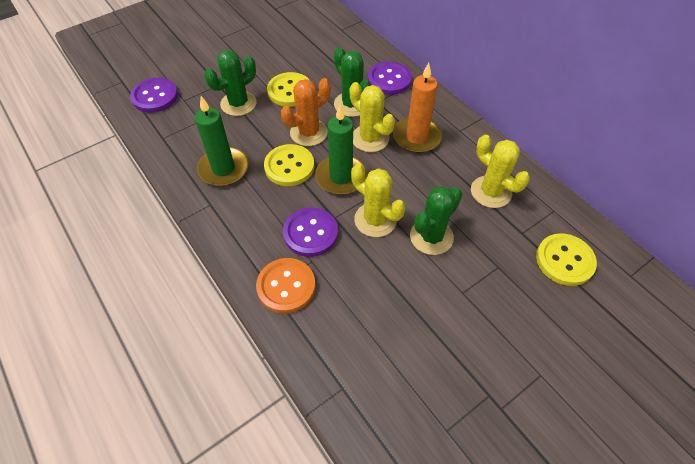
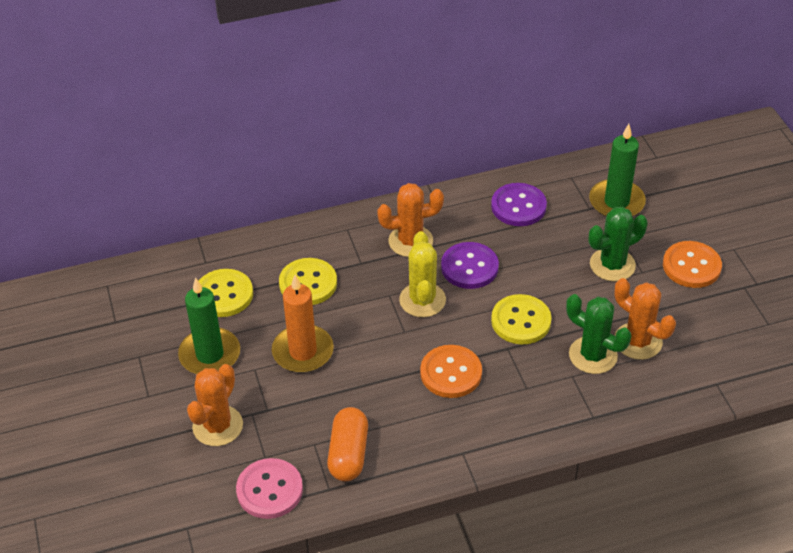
green cactus: [205,50,256,116] [334,47,371,117] [410,186,462,255] = 3 -> [566,294,631,374] [589,207,648,281] = 2
orange button: [256,258,315,313] = 1 -> [420,345,482,398] [663,241,722,288] = 2
orange cactus: [281,78,331,146] = 1 -> [187,364,243,446] [377,183,444,257] [615,278,676,360] = 3
orange capsule: none = 0 -> [327,407,368,481] = 1
pink button: none = 0 -> [236,458,303,519] = 1
purple button: [130,78,178,113] [283,208,338,257] [368,61,412,95] = 3 -> [441,242,499,289] [491,183,547,226] = 2
yellow cactus: [350,82,395,152] [351,164,406,237] [471,135,530,208] = 3 -> [399,231,446,317] = 1

